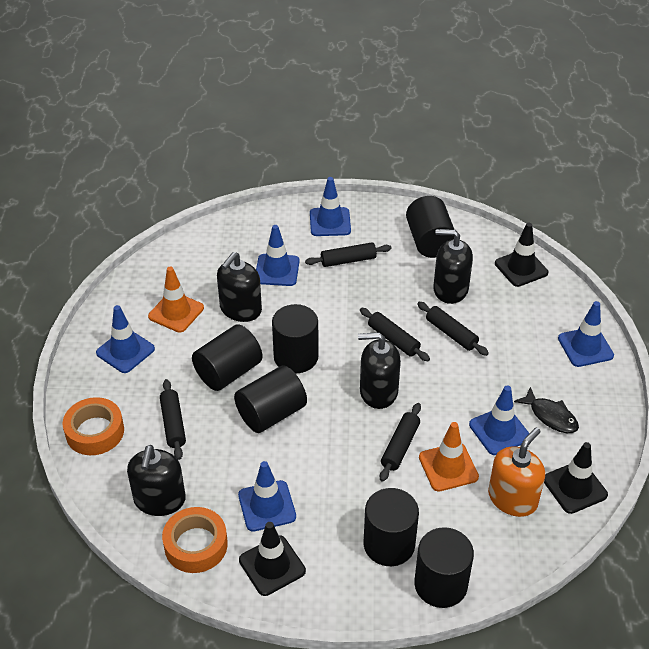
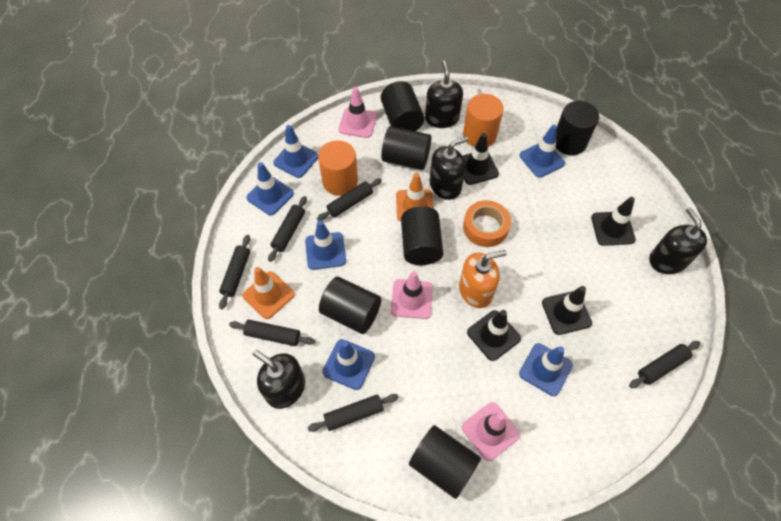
black fish: [514,387,579,433] = 1 -> none = 0
black rolling pin: [160,379,186,460] [305,242,391,267] [360,308,430,361] [380,403,421,482] [417,302,489,356] = 5 -> [219,235,250,309] [229,320,315,346] [268,196,307,262] [308,394,399,432] [317,178,382,221] [629,341,700,388] = 6
black traffic cone: [239,522,306,596] [495,223,548,287] [544,442,608,514] = 3 -> [462,133,499,185] [467,310,521,361] [542,286,592,335] [591,197,636,246] = 4
orange cylinder: none = 0 -> [318,140,358,196] [463,94,503,147] = 2
orange tape: [63,397,124,455] [162,507,228,573] = 2 -> [463,200,511,247] = 1
pink traffic cone: none = 0 -> [338,87,377,138] [391,271,433,319] [462,402,520,461] = 3

